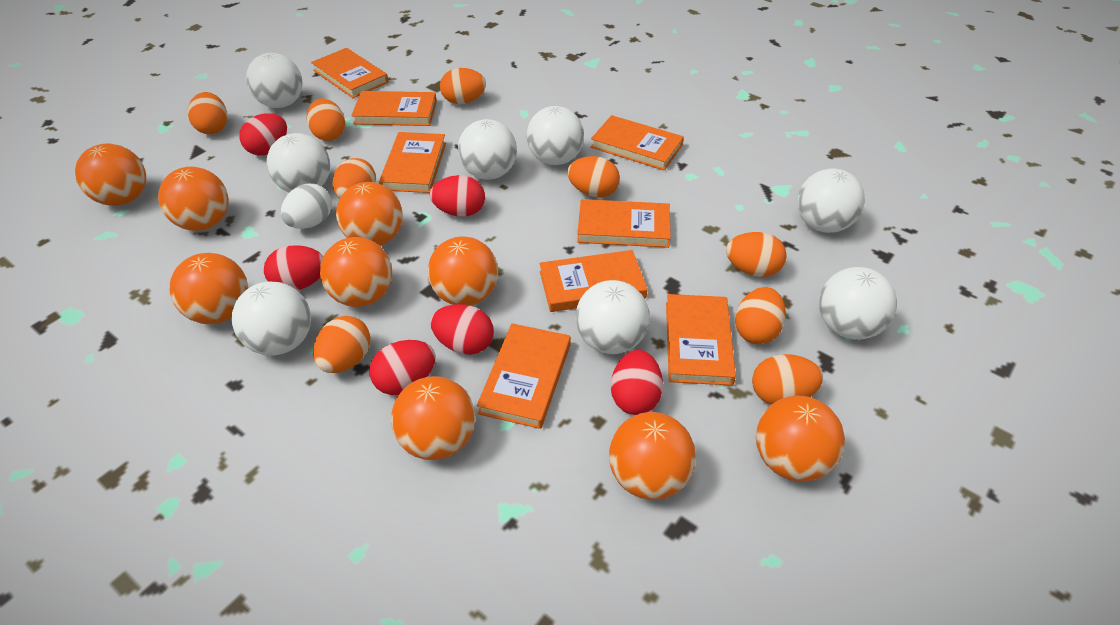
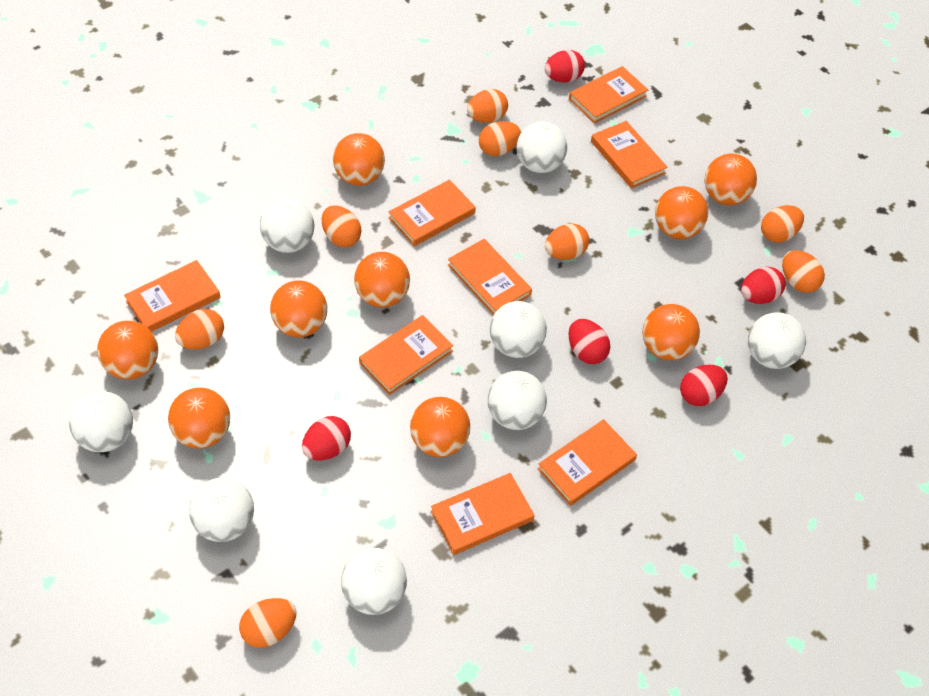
orange egg: [188,92,227,134] [307,98,345,141] [313,316,370,373] [332,158,376,199] [440,68,486,104] [567,156,620,197] [726,232,787,277] [735,287,786,344] [752,354,823,405] = 9 -> [175,309,224,349] [239,598,297,648] [322,206,361,247] [467,89,508,123] [479,121,521,156] [545,223,589,260] [761,205,804,243] [782,250,825,293] = 8
red egg: [239,113,287,155] [264,245,324,290] [369,340,436,395] [430,175,485,217] [430,304,494,355] [611,350,663,415] = 6 -> [302,416,351,461] [545,50,585,82] [569,319,610,364] [680,365,728,406] [741,267,786,304] = 5
white egg: [281,183,332,229] = 1 -> none = 0

